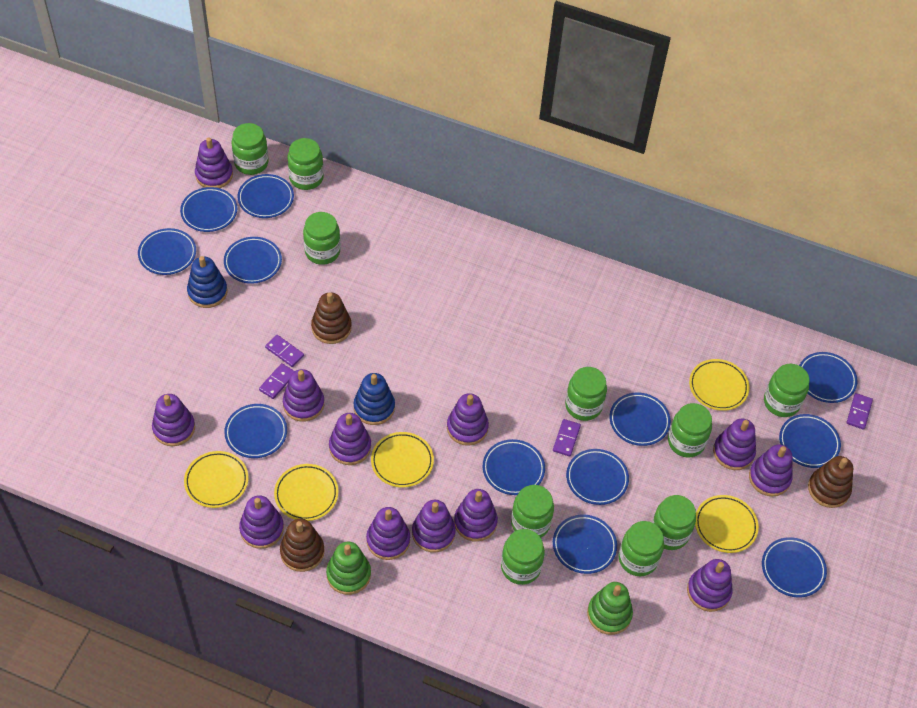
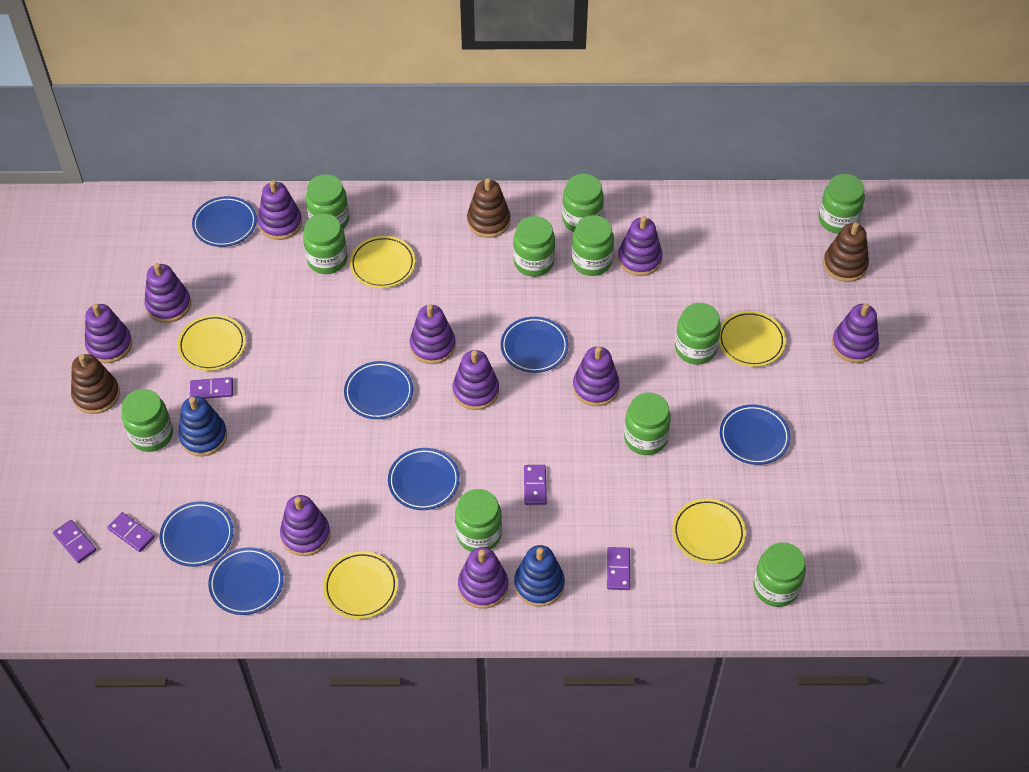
blue plate: [138,228,196,275] [180,187,237,232] [224,237,282,284] [224,404,287,458] [238,174,294,218] [483,439,545,495] [553,515,617,574] [566,449,629,505] [610,392,671,446] [762,537,827,597] [779,414,841,468] [799,352,858,403] = 12 -> [160,501,233,567] [192,196,257,247] [208,547,283,615] [344,361,413,419] [388,448,460,510] [501,317,569,373] [720,404,790,465] = 7
green jar: [232,123,269,175] [287,138,324,190] [303,212,340,265] [501,529,545,585] [511,485,554,538] [565,367,607,421] [619,521,664,576] [652,495,696,550] [668,403,712,458] [764,364,810,417] = 10 -> [122,389,173,452] [303,214,347,274] [306,174,349,229] [455,489,502,552] [513,216,555,277] [562,174,604,232] [572,215,614,276] [624,392,671,455] [675,303,721,364] [753,542,806,607] [819,174,865,234] = 11
green stacking toy: [326,541,371,595] [587,582,633,635] = 2 -> none = 0
purple domino: [259,363,294,399] [265,335,304,367] [553,419,581,456] [847,393,873,430] = 4 -> [53,520,96,563] [107,512,155,552] [190,377,233,399] [524,465,547,505] [607,547,630,590] = 5
purple stacking toy: [152,394,195,446] [195,137,233,188] [239,495,284,549] [283,369,324,422] [329,413,371,465] [366,507,410,560] [412,500,456,552] [447,393,489,446] [454,489,498,542] [687,559,732,612] [713,418,756,470] [749,444,792,496] = 12 -> [85,304,132,363] [145,263,191,323] [258,180,302,240] [280,495,330,556] [410,304,456,364] [452,350,499,410] [458,547,508,609] [573,346,620,406] [618,216,662,276] [832,303,879,363] = 10

